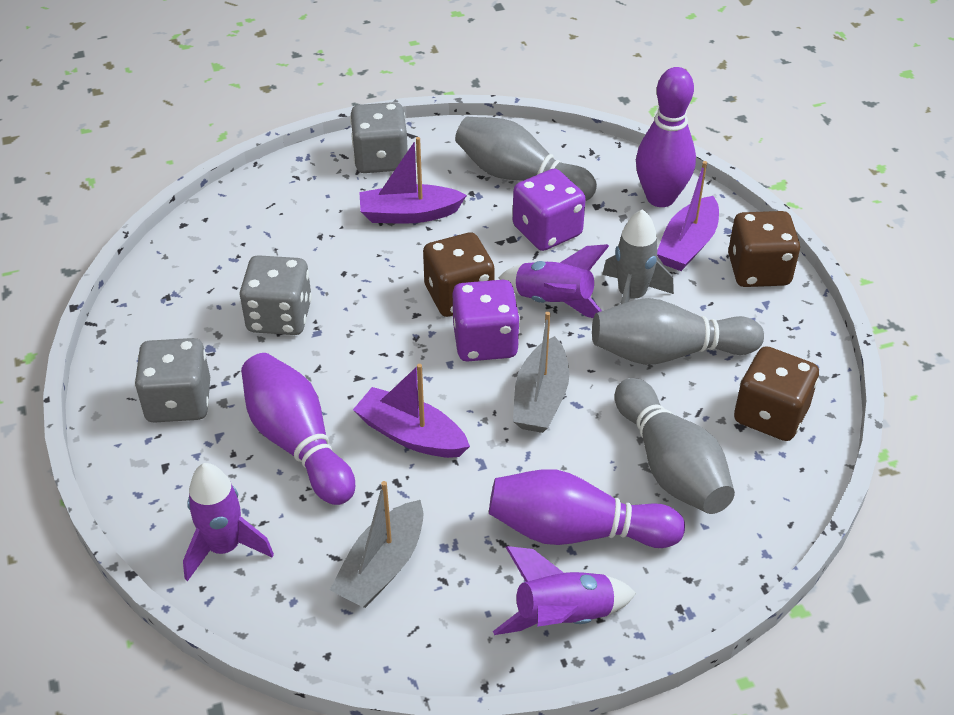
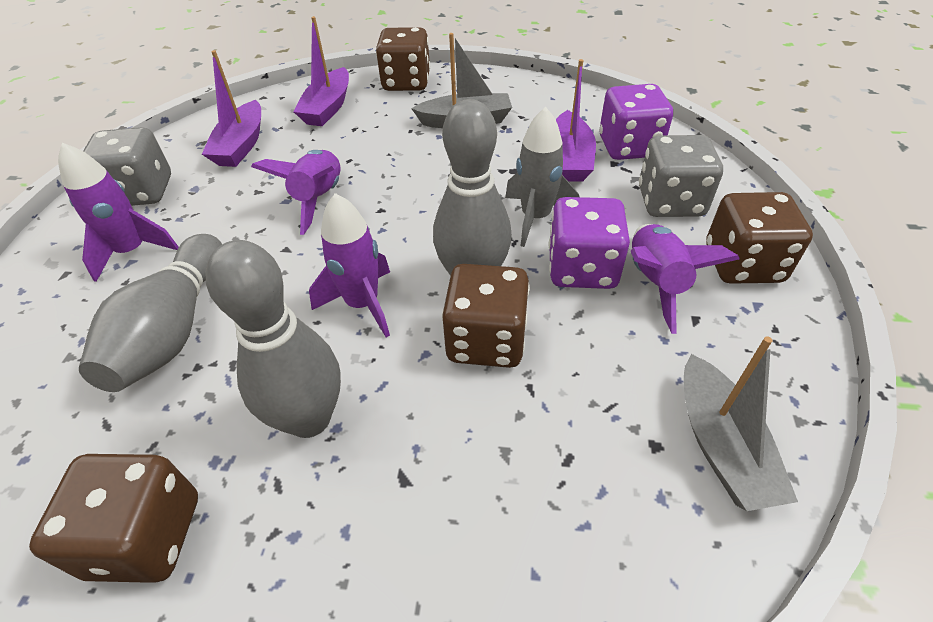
brown dice: [423,232,495,317] [728,211,800,287] [734,346,819,441] = 3 -> [29,454,198,583] [376,27,430,91] [442,264,530,368] [706,192,813,284] = 4
grey dice: [135,338,210,423] [240,255,312,335] [350,102,408,173] = 3 -> [83,127,171,206] [639,135,723,217] = 2
purple bowling pin: [241,353,355,505] [489,469,685,548] [636,67,696,207] = 3 -> none = 0
purple rocket: [183,463,274,581] [493,546,636,635] [499,244,609,318] = 3 -> [58,143,179,282] [251,150,341,235] [309,193,390,337] [631,224,739,334] = 4

